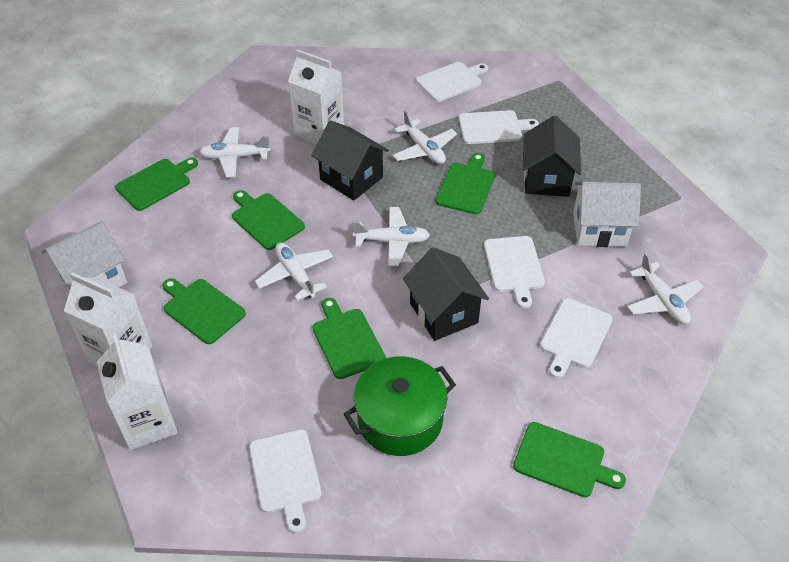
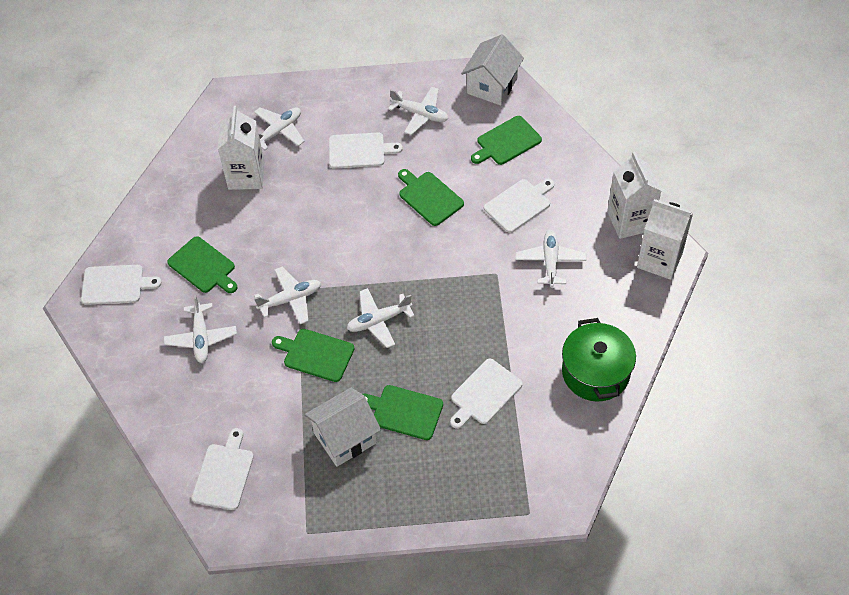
black house: [311,120,389,200] [403,247,489,341] [523,115,581,197] = 3 -> none = 0
green cutting board: [115,158,198,211] [162,278,246,344] [232,190,305,250] [312,298,386,379] [436,153,495,214] [513,422,626,497] = 6 -> [167,236,238,293] [272,329,355,382] [363,385,443,440] [398,169,464,226] [471,116,542,165] = 5
white plane: [199,127,271,178] [255,243,333,301] [352,207,430,266] [392,110,457,164] [627,253,704,324] = 5 -> [164,295,237,363] [254,107,305,150] [254,266,321,324] [347,288,415,348] [388,87,448,135] [516,230,587,287] = 6

